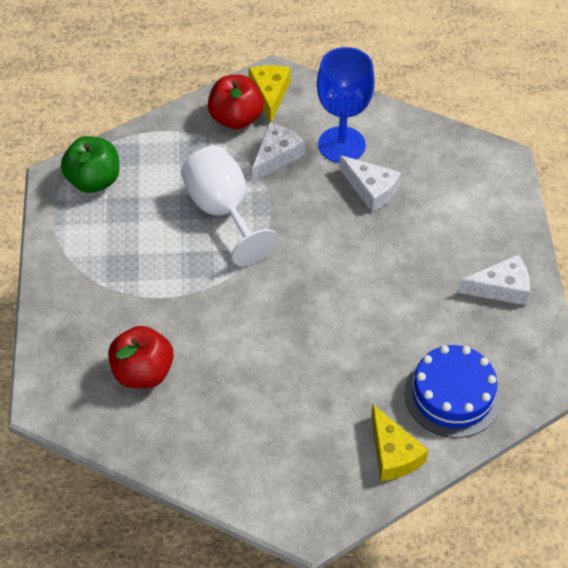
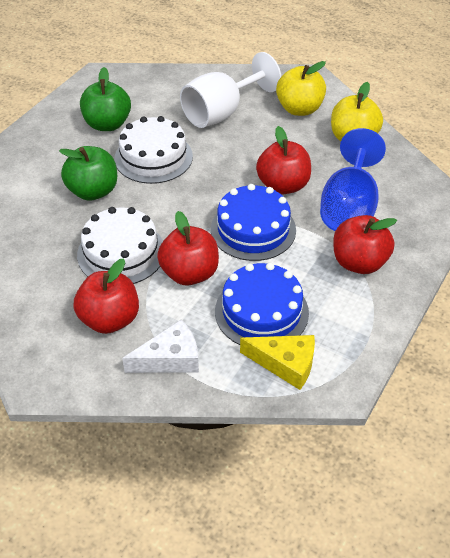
blue cake: [404,345,502,438] = 1 -> [211,184,296,261] [215,263,309,345] = 2
green apple: [61,136,120,193] = 1 -> [59,146,117,201] [80,67,131,131] = 2
red apple: [108,326,174,388] [208,75,264,130] = 2 -> [73,259,139,334] [157,211,219,285] [256,126,311,195] [333,215,397,274] = 4
white cake: none = 0 -> [77,207,163,284] [115,116,193,184] = 2
white cheese: [252,123,305,182] [339,155,401,212] [459,254,530,305] = 3 -> [122,319,199,373] = 1
yellow apple: none = 0 -> [276,61,326,116] [331,82,383,141] = 2
yellow cheese: [248,65,291,123] [371,405,428,481] = 2 -> [240,335,315,390] = 1

